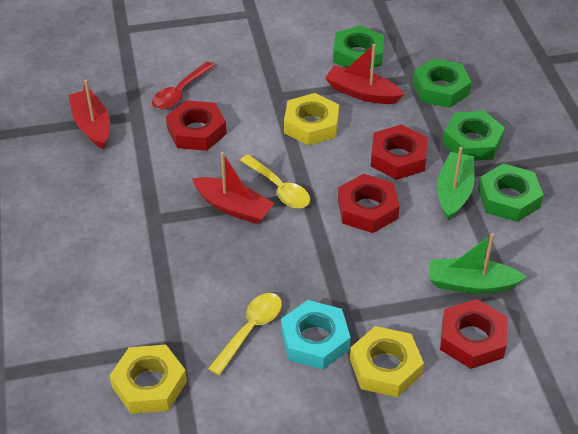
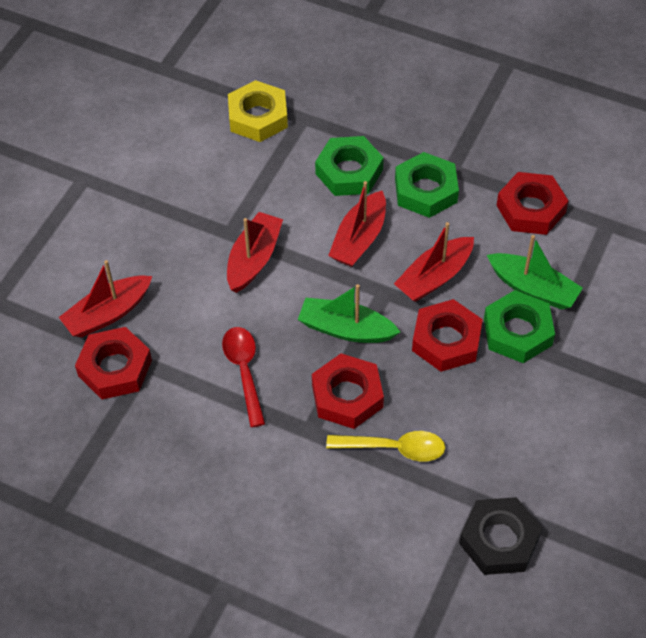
black nut: none = 0 -> [459,497,542,575] = 1
green nut: [333,25,384,69] [413,58,472,108] [443,111,505,161] [478,163,543,222] = 4 -> [315,136,384,196] [395,152,459,218] [484,290,555,363] = 3
red boat: [69,80,110,149] [192,152,275,224] [325,44,404,104] = 3 -> [59,260,152,337] [227,212,283,293] [328,181,386,267] [394,222,474,302] = 4
turquoise nut: [281,300,351,370] = 1 -> none = 0
yellow nut: [109,345,187,414] [284,93,339,146] [350,326,424,397] = 3 -> [228,80,288,142] = 1
yellow spoon: [208,293,282,375] [240,154,310,208] = 2 -> [326,431,445,462] = 1

